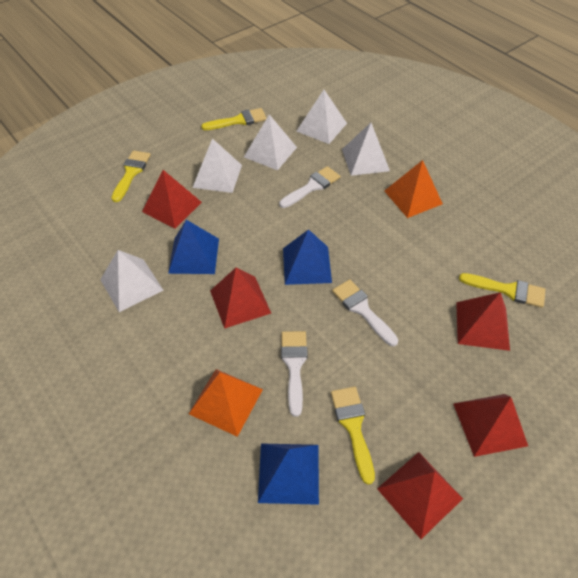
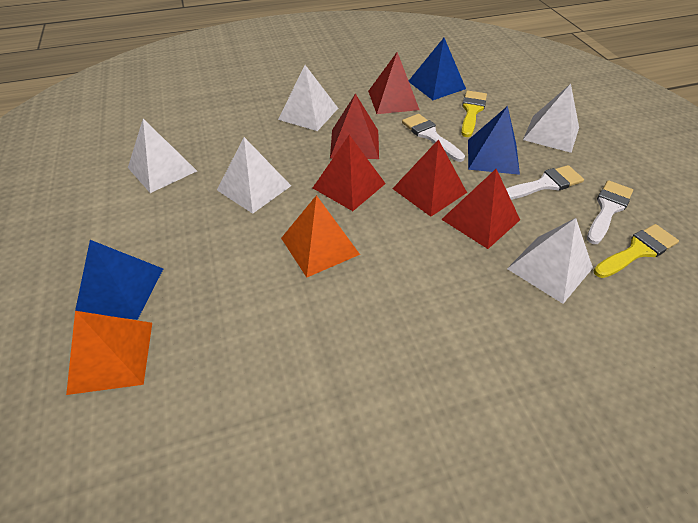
yellow brush: [111,151,151,202] [201,108,267,130] [331,386,375,485] [459,273,546,308] = 4 -> [461,90,487,137] [593,224,679,278] = 2

